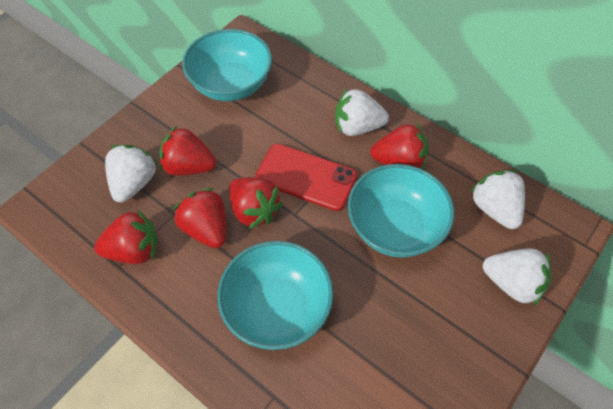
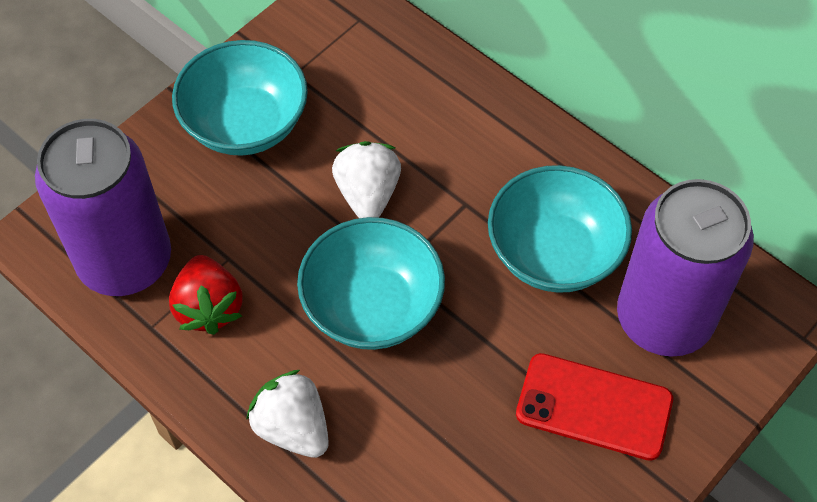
purple can: none = 0 -> [35,119,171,296] [617,179,754,357] = 2
red strawberry: [94,209,158,264] [159,125,217,176] [173,188,226,248] [229,177,283,229] [370,124,428,170] = 5 -> [169,255,243,335] = 1
white strawberry: [105,145,157,202] [335,89,389,136] [470,170,525,229] [483,248,551,306] = 4 -> [246,370,329,458] [332,141,401,218] = 2

